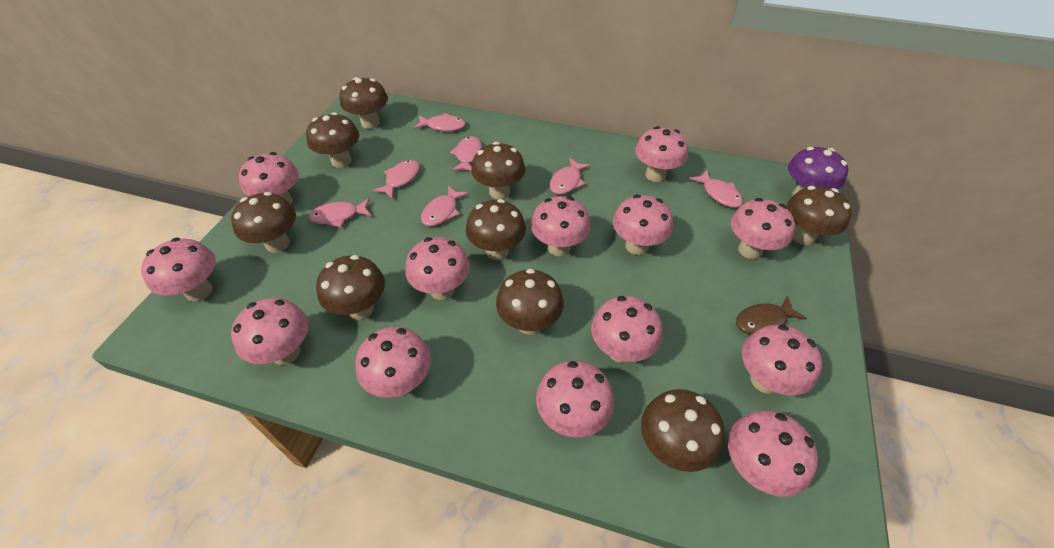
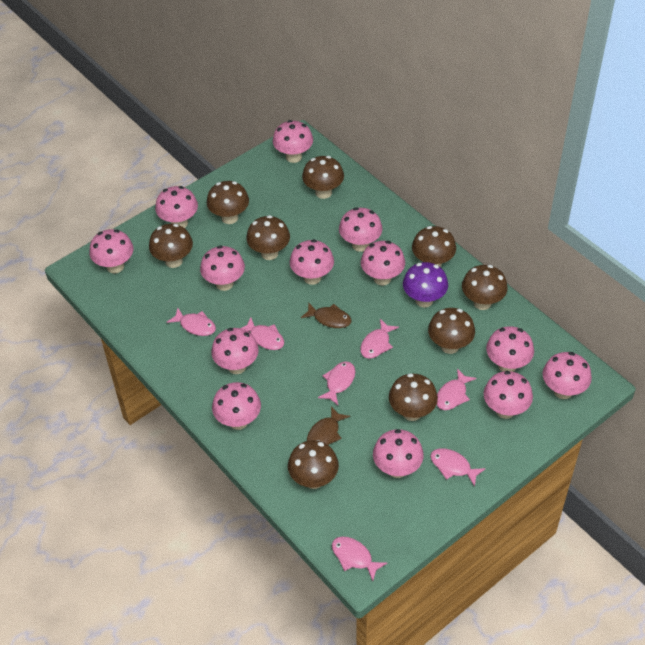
brown fish: [736,296,807,335] = 1 -> [301,302,352,328] [307,406,350,445] = 2

